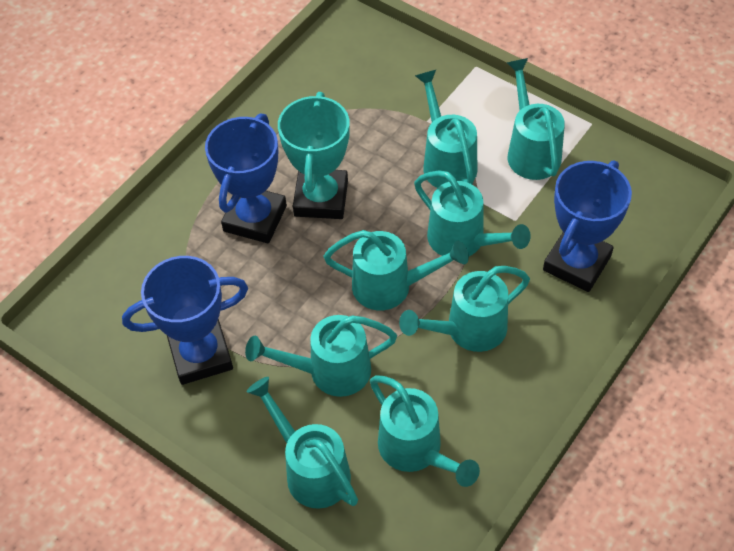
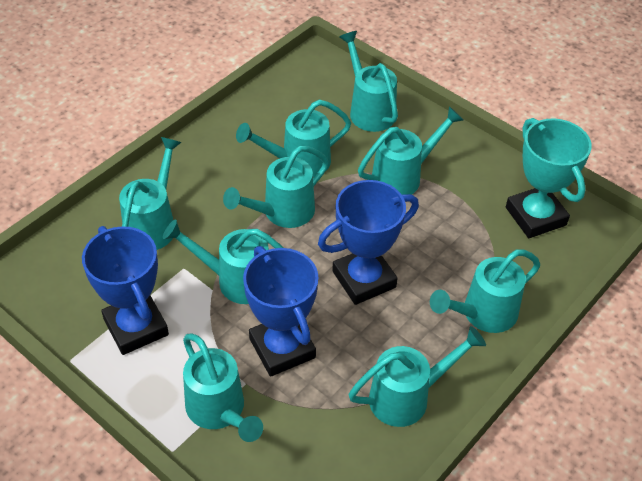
turquoise watering can: [245,315,397,397] [247,377,358,509] [324,230,469,310] [370,375,480,487] [399,266,530,352] [414,171,531,256] [415,70,477,188] [507,58,565,180] = 8 -> [119,137,181,250] [163,220,283,304] [183,333,263,442] [223,146,329,228] [236,100,351,177] [340,31,398,132] [349,326,486,427] [358,106,463,195] [430,250,540,333] = 9

